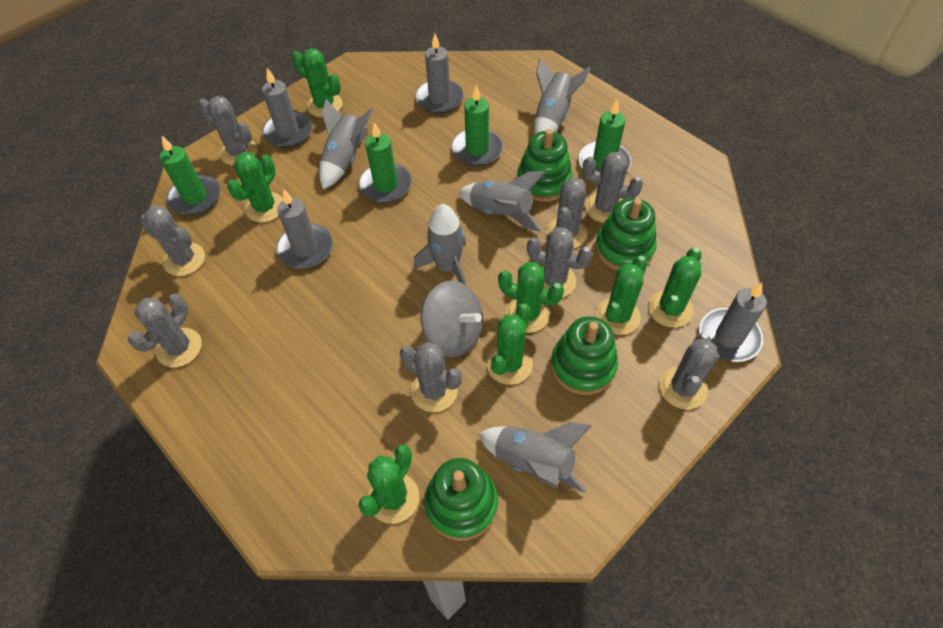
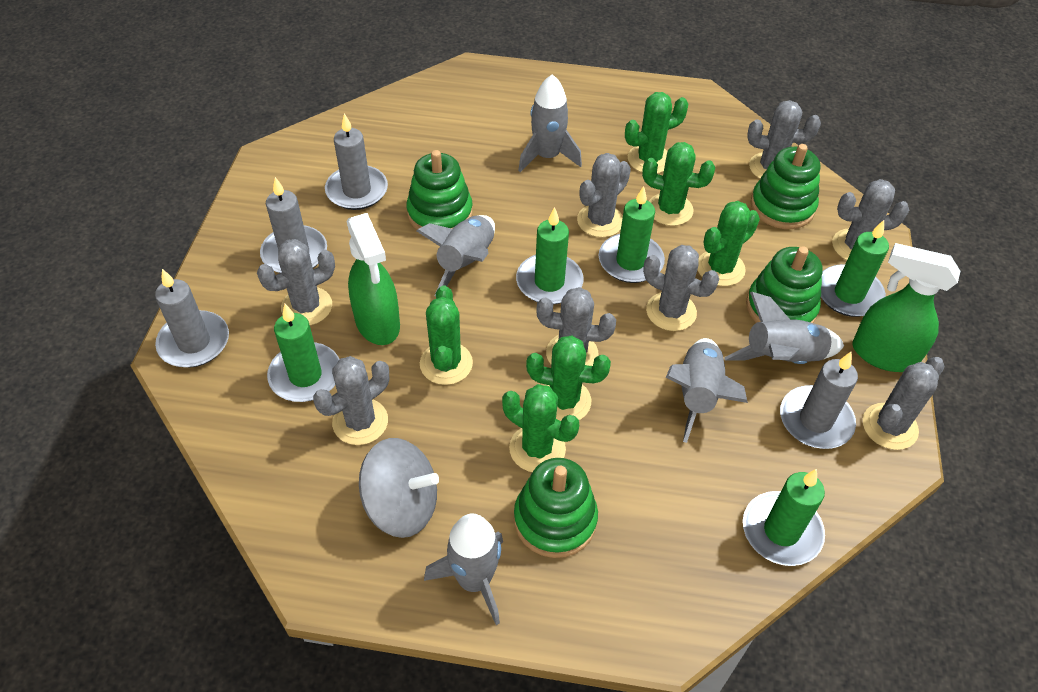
green cactus: [227,152,283,223] [292,48,342,117] [358,444,419,524] [486,303,533,385] [498,262,564,333] [596,256,648,335] [648,247,702,328] = 7 -> [420,285,473,385] [502,384,579,472] [526,335,611,421] [625,92,688,174] [642,142,715,226] [697,201,760,286] = 6
green candle: [160,136,220,215] [359,122,412,203] [452,85,503,166] [578,99,631,172] = 4 -> [267,304,340,402] [516,207,584,305] [599,186,665,283] [743,469,825,566] [821,220,889,317] = 5
green spray bottle: none = 0 -> [347,213,400,345] [852,243,960,372] = 2

